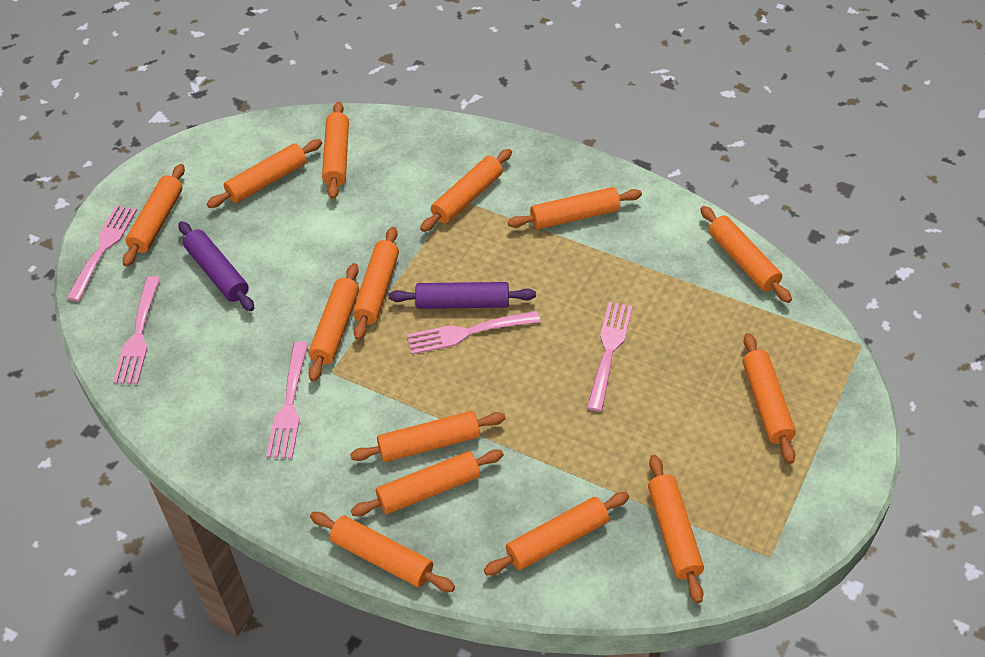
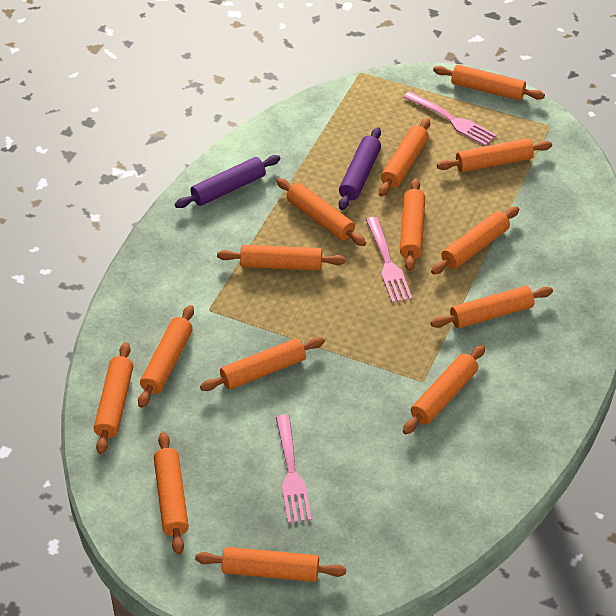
pink fork: [67,205,137,301] [113,276,160,384] [266,341,309,459] [407,311,541,354] [587,302,633,412] = 5 -> [276,415,311,523] [366,217,412,303] [403,91,497,146] = 3

